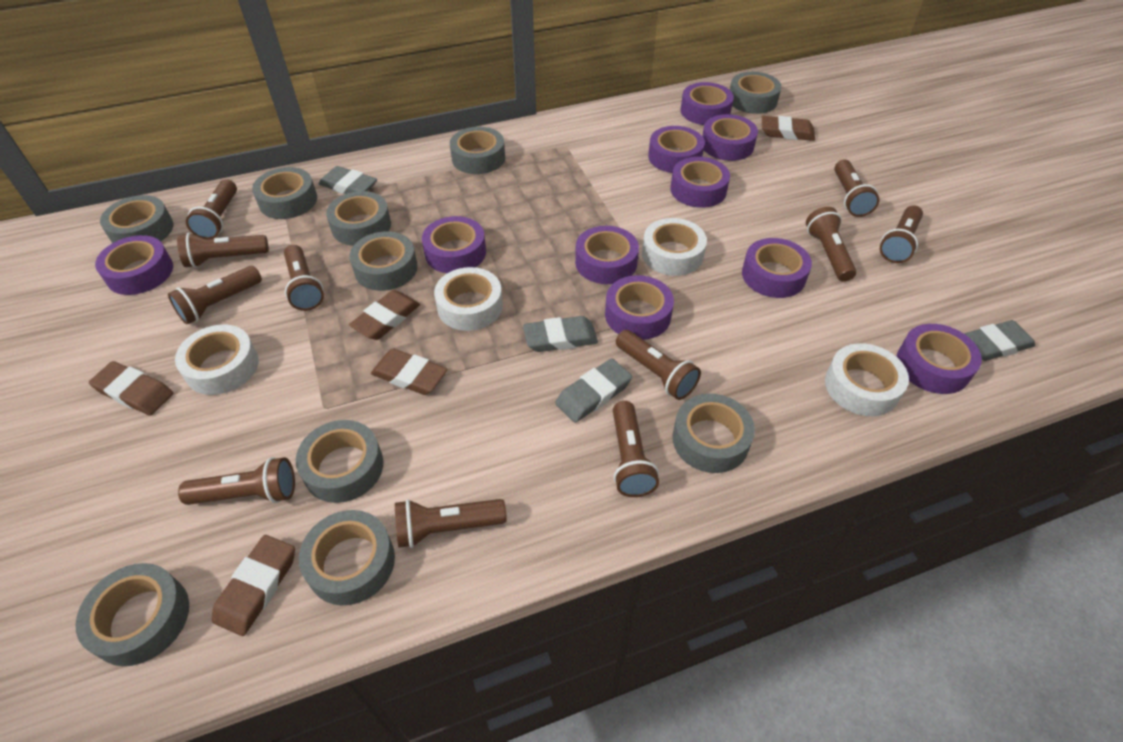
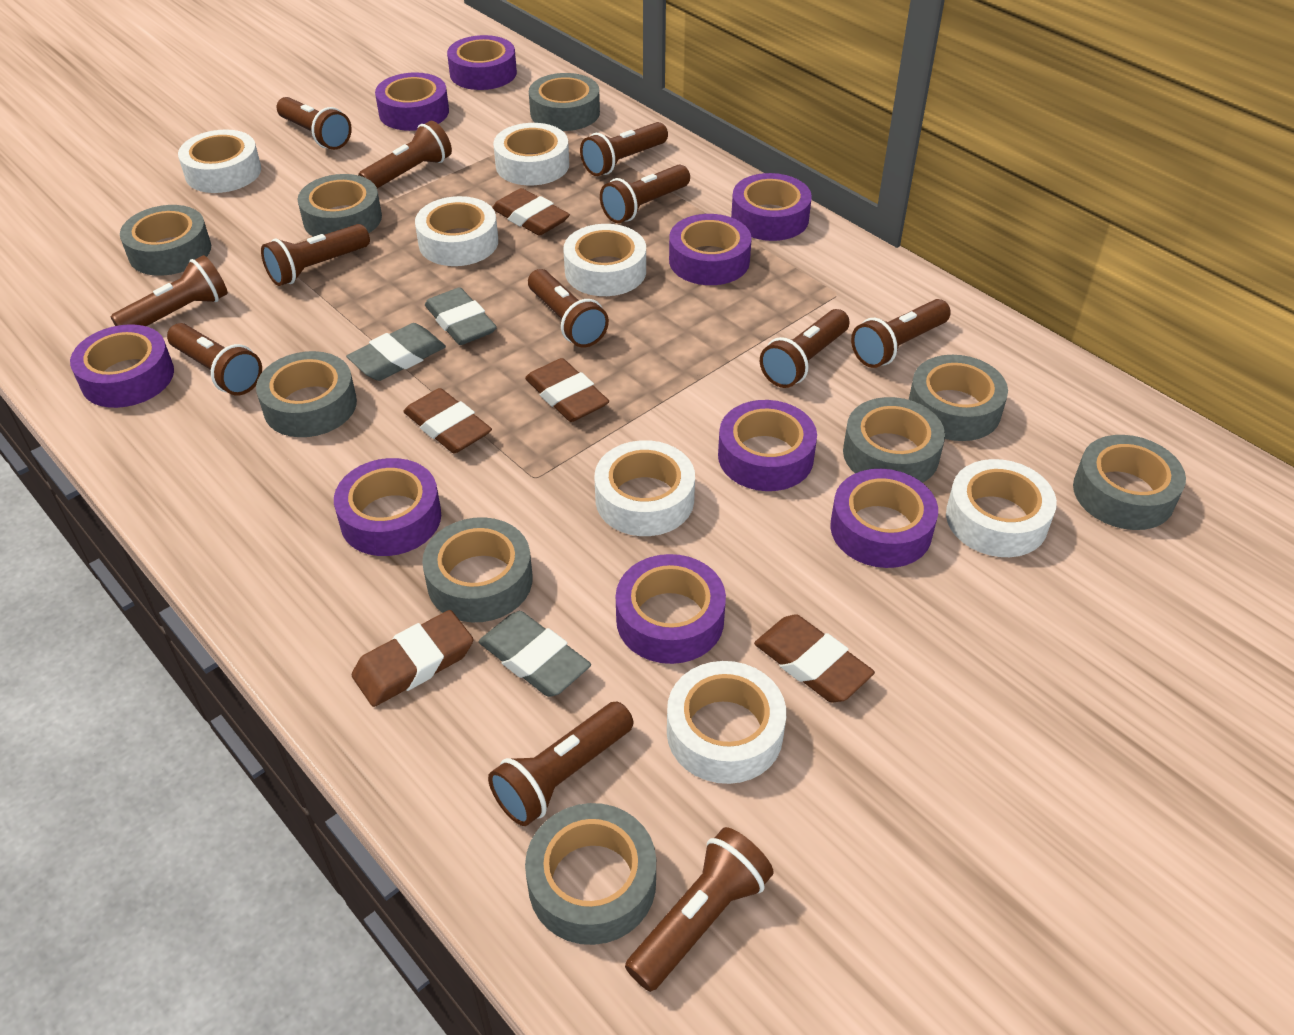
brown flashlight: [168,266,262,325] [177,232,269,268] [178,457,295,505] [186,179,237,239] [284,245,324,311] [395,499,507,548] [613,401,659,497] [616,330,701,400] [806,207,856,282] [834,160,879,217] [880,206,923,263] = 11 -> [111,255,228,326] [167,323,262,395] [261,224,370,286] [277,97,352,150] [358,121,452,189] [488,702,633,826] [528,269,609,348] [580,122,668,176] [600,165,690,223] [625,827,774,992] [760,309,850,388] [851,299,951,368] = 12
grey eraser: [319,166,377,194] [523,316,598,352] [555,359,632,423] [964,320,1035,361] = 4 -> [346,323,446,381] [425,287,497,345] [479,611,591,697] = 3
grey tape: [75,563,189,666] [100,195,174,243] [252,167,317,219] [296,420,383,503] [299,510,395,605] [326,191,391,246] [350,231,418,291] [450,127,505,174] [672,394,755,473] [730,72,782,114] = 10 -> [120,205,211,276] [256,351,357,437] [298,174,382,237] [422,517,533,622] [525,803,656,945] [529,73,600,131] [843,397,945,483] [909,355,1008,441] [1073,435,1186,530] = 9
purple tape: [95,235,173,295] [422,216,486,273] [575,226,639,284] [605,275,674,340] [648,126,705,173] [670,157,730,208] [680,82,734,125] [702,114,758,161] [742,238,812,298] [896,324,982,394] = 10 -> [70,324,174,408] [334,458,441,556] [375,72,449,131] [447,35,517,90] [616,554,726,664] [669,214,752,285] [718,400,817,491] [731,173,812,241] [830,469,938,568] = 9
white tape: [175,325,259,395] [434,267,503,331] [642,218,707,276] [825,343,909,416] = 4 -> [178,129,261,193] [415,196,498,266] [493,123,569,185] [563,224,646,296] [595,440,695,536] [667,661,786,784] [946,459,1057,557] = 7

